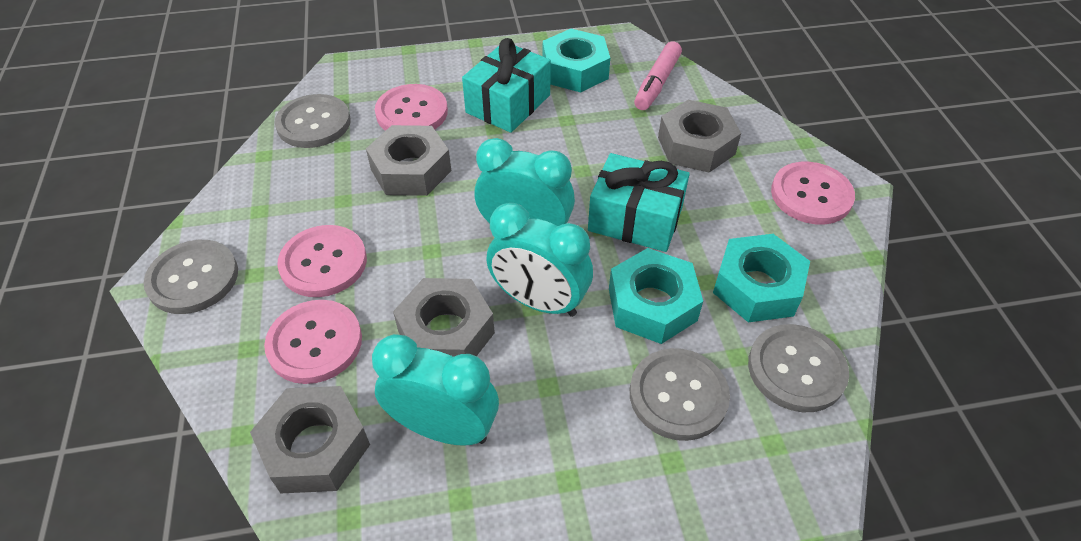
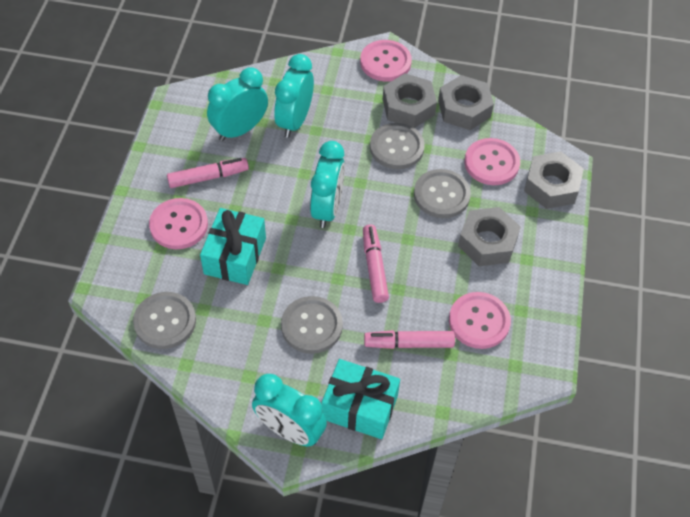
pink marker: [634,41,682,110] = 1 -> [167,158,249,188] [363,224,389,303] [364,330,455,349] = 3
turquoise clock: [372,334,499,446] [475,138,575,226] [486,203,593,317] = 3 -> [207,67,268,141] [252,374,327,446] [274,54,314,138] [310,141,345,228] = 4
turquoise nut: [543,29,610,93] [609,248,703,344] [713,234,810,322] = 3 -> none = 0

